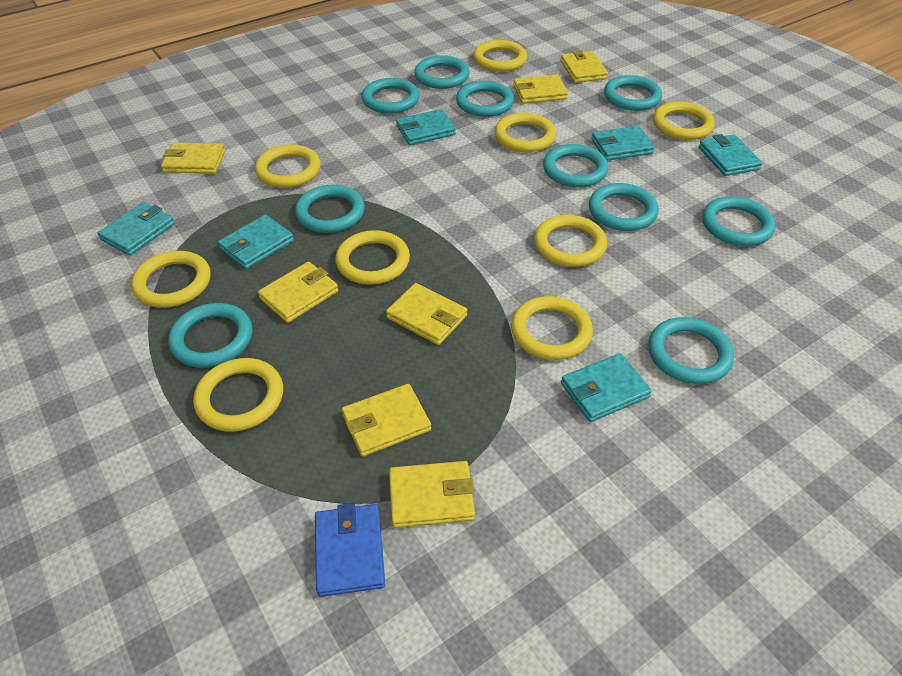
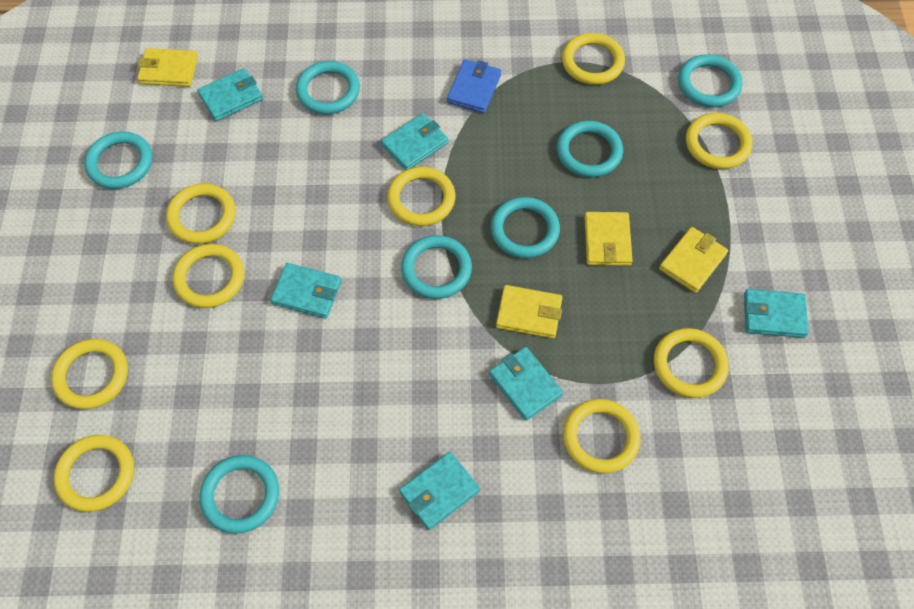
turquoise ring: [168,303,253,368] [295,185,365,233] [362,78,420,114] [414,55,470,89] [456,81,514,117] [543,144,608,187] [589,183,659,231] [604,75,662,111] [648,317,734,384] [702,196,776,246] = 10 -> [84,131,152,189] [200,455,279,534] [296,61,360,114] [401,235,472,299] [491,197,560,258] [557,121,623,177] [678,54,742,107] = 7
yellow wallet: [161,143,225,174] [258,262,338,323] [342,384,431,457] [386,283,467,345] [389,461,475,528] [514,75,568,104] [560,50,608,83] = 7 -> [137,48,198,87] [496,285,563,339] [584,212,633,266] [659,227,728,293] = 4

